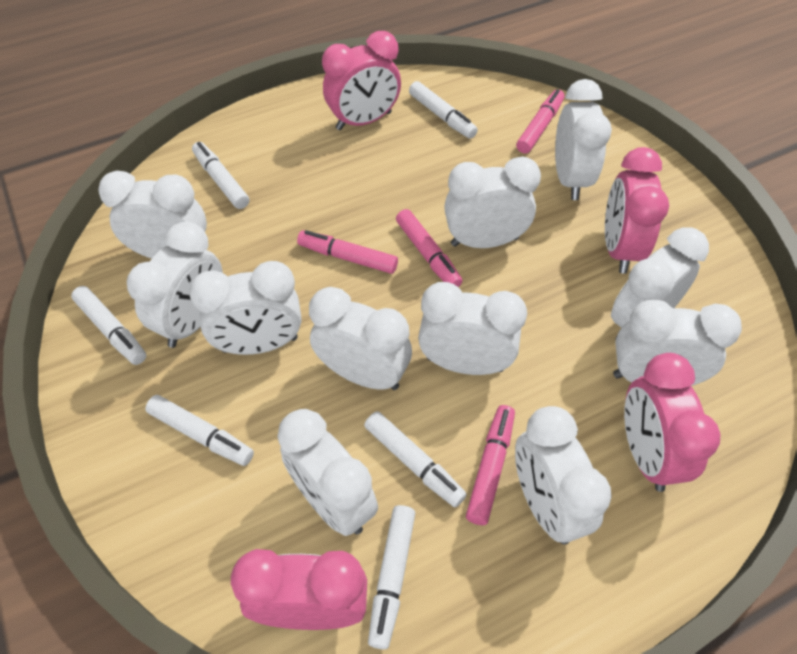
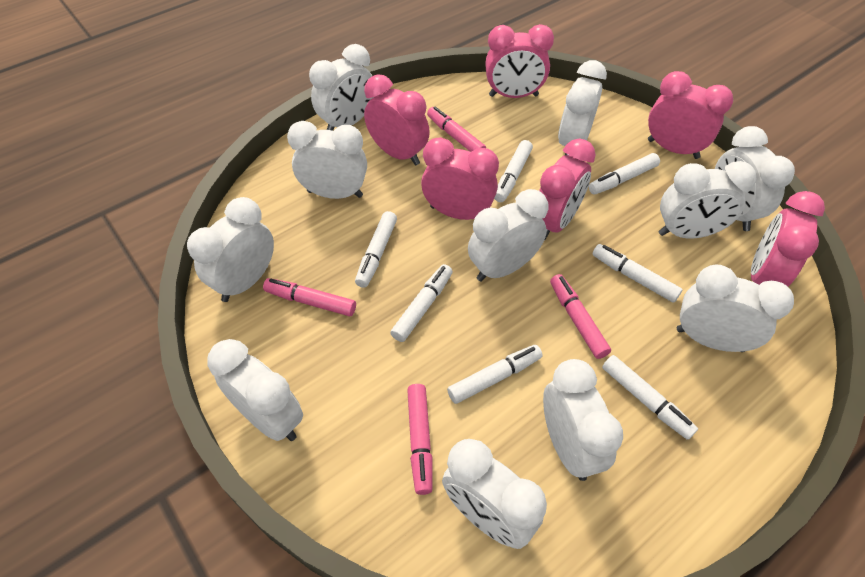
pink clock: [231,549,367,630] [322,31,401,130] [605,147,669,274] [624,353,720,492] = 4 -> [364,74,430,165] [421,137,499,220] [485,24,554,98] [539,139,596,240] [648,71,733,159] [751,191,825,287] = 6
white marker: [71,286,146,365] [145,395,254,466] [192,142,249,209] [364,411,467,507] [368,505,415,650] [409,81,478,139] = 6 -> [355,211,397,288] [390,264,453,342] [447,345,542,404] [494,140,533,202] [589,153,660,195] [593,244,683,303] [602,355,698,440] = 7

